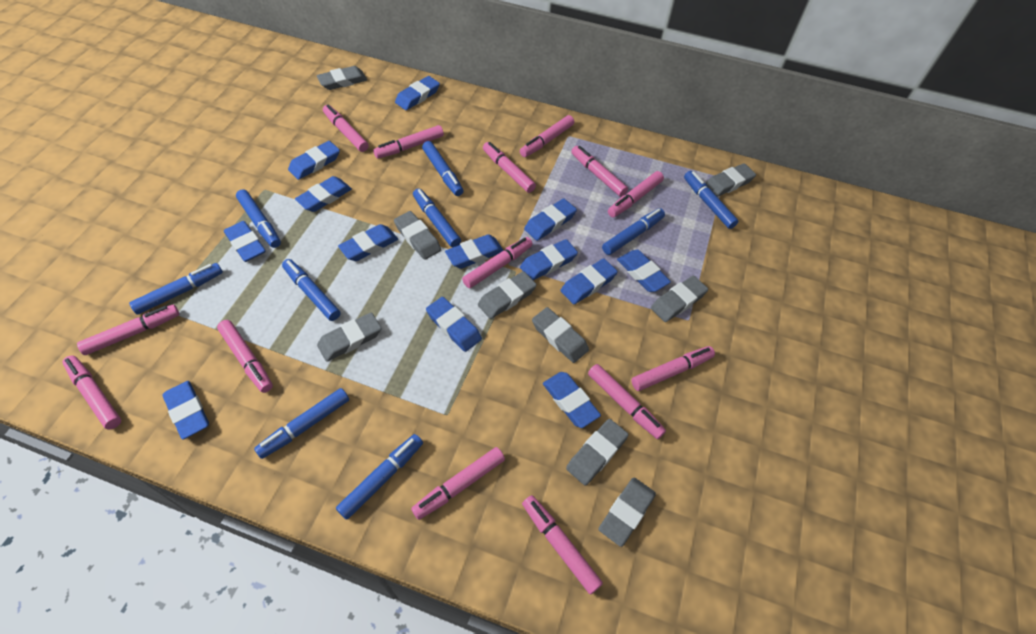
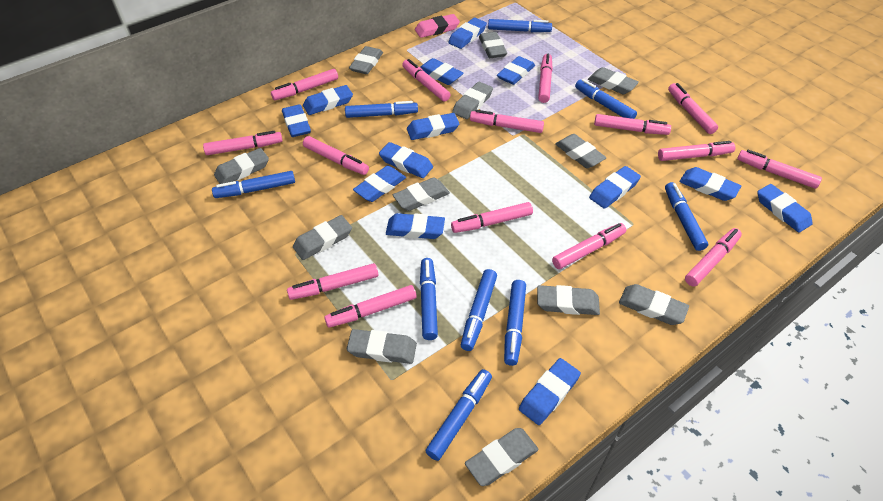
grey eraser: [317,66,367,90] [317,313,382,362] [394,211,441,260] [478,271,537,319] [532,307,589,363] [566,419,629,485] [599,478,656,547] [651,276,708,322] [706,163,756,197] = 9 -> [214,148,269,184] [293,215,352,260] [347,329,417,364] [349,46,383,74] [393,177,450,211] [452,82,493,119] [465,428,538,486] [479,32,507,58] [537,285,600,315] [555,134,607,168] [588,67,639,94] [619,284,689,325] = 12
pink eraser: none = 0 -> [415,14,460,38] = 1
pink marker: [62,355,121,430] [77,305,179,355] [217,320,273,393] [323,104,369,152] [373,125,444,159] [411,447,505,520] [462,237,533,288] [483,142,536,193] [520,115,574,157] [522,495,603,595] [571,146,628,197] [588,364,666,439] [608,171,664,217] [631,346,715,391] = 14 -> [203,131,282,155] [271,69,338,100] [287,263,378,300] [303,136,369,175] [324,285,416,328] [402,59,451,102] [451,202,533,233] [470,110,544,133] [538,54,553,103] [552,223,626,269] [594,114,671,135] [658,141,735,161] [668,83,718,134] [685,228,742,286] [737,150,822,189] = 15

